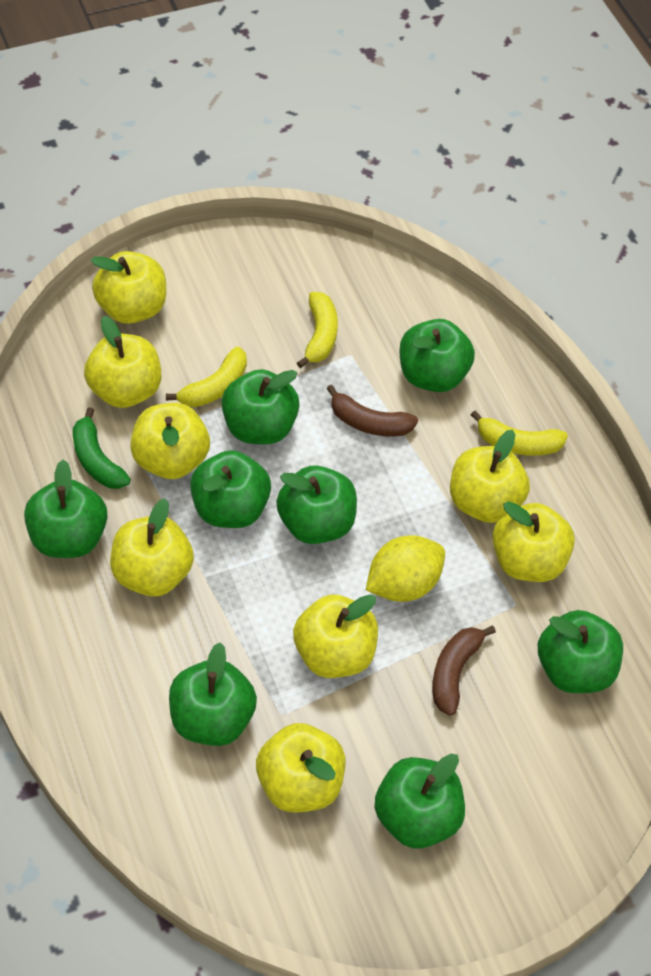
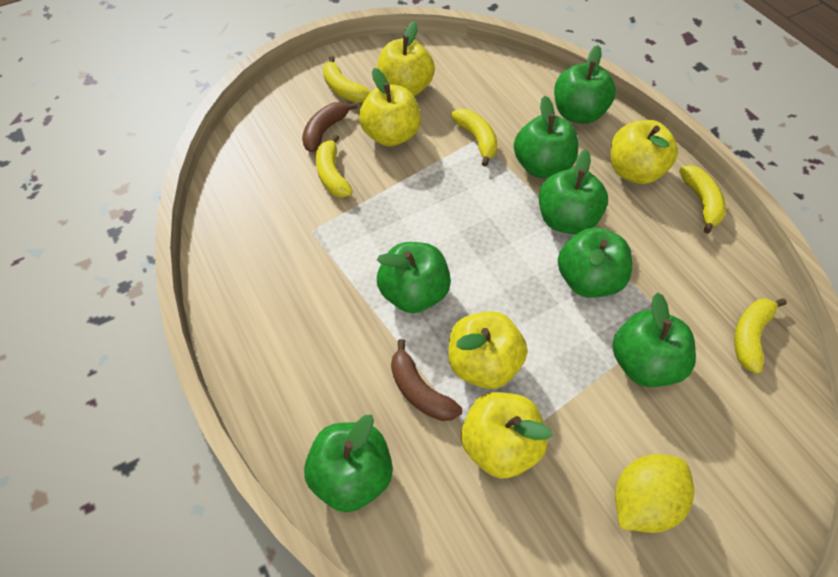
green apple: [24,460,108,558] [169,642,257,746] [190,450,271,528] [221,369,299,444] [276,465,357,544] [375,754,465,849] [399,319,475,392] [538,610,623,693] = 8 -> [304,415,393,513] [377,242,451,313] [514,96,578,178] [539,150,608,235] [554,45,616,124] [558,227,632,298] [613,292,696,387] = 7
green banana: [73,407,131,489] = 1 -> none = 0
yellow apple: [84,316,161,408] [91,251,166,324] [110,498,194,597] [130,403,210,479] [256,723,345,812] [293,595,378,678] [450,430,530,523] [492,501,575,582] = 8 -> [359,68,421,147] [377,21,435,96] [448,311,527,389] [461,392,553,479] [611,120,678,184] = 5
yellow banana: [166,347,247,407] [297,292,338,368] [471,411,568,456] = 3 -> [316,134,353,198] [323,56,371,103] [451,109,498,167] [679,165,726,234] [734,298,787,374] = 5

